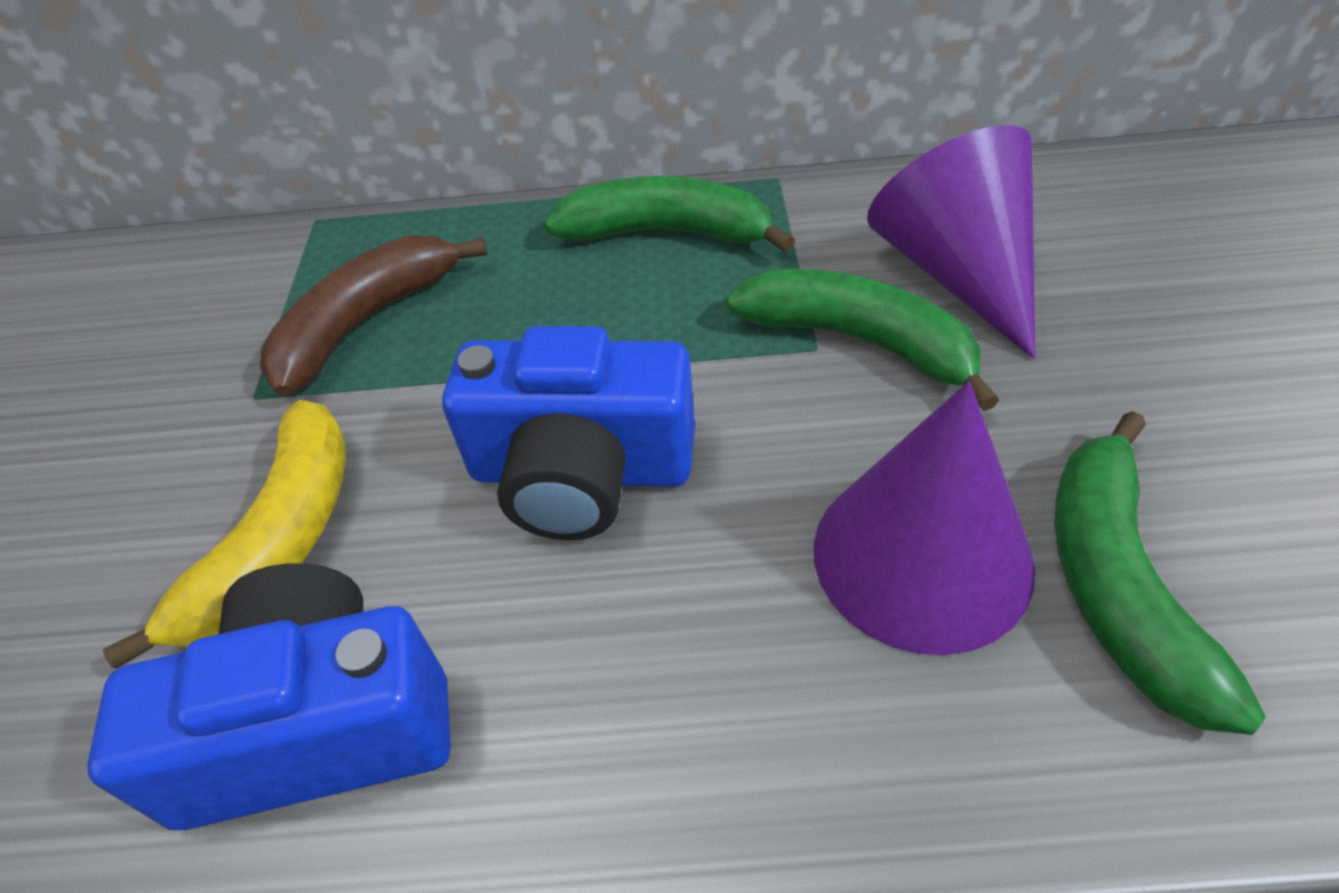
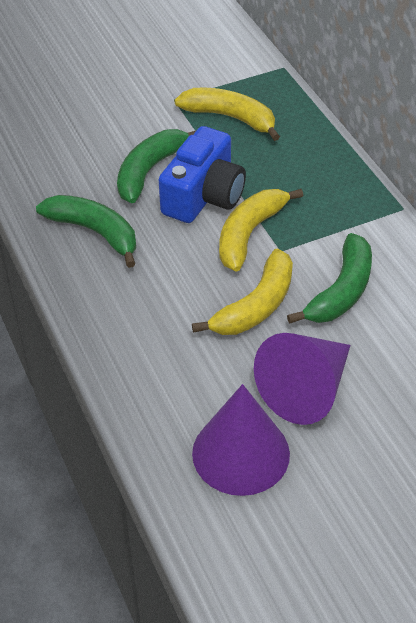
blue camera: [87,563,451,830] [442,326,695,540] = 2 -> [159,126,246,223] = 1
brown banana: [260,235,487,396] = 1 -> none = 0
yellow banana: [103,400,346,668] = 1 -> [174,87,280,141] [192,248,293,335] [219,189,303,272] = 3

